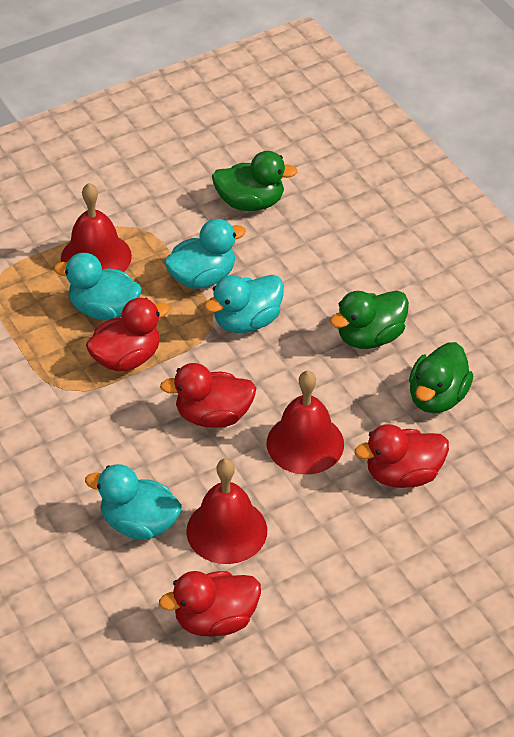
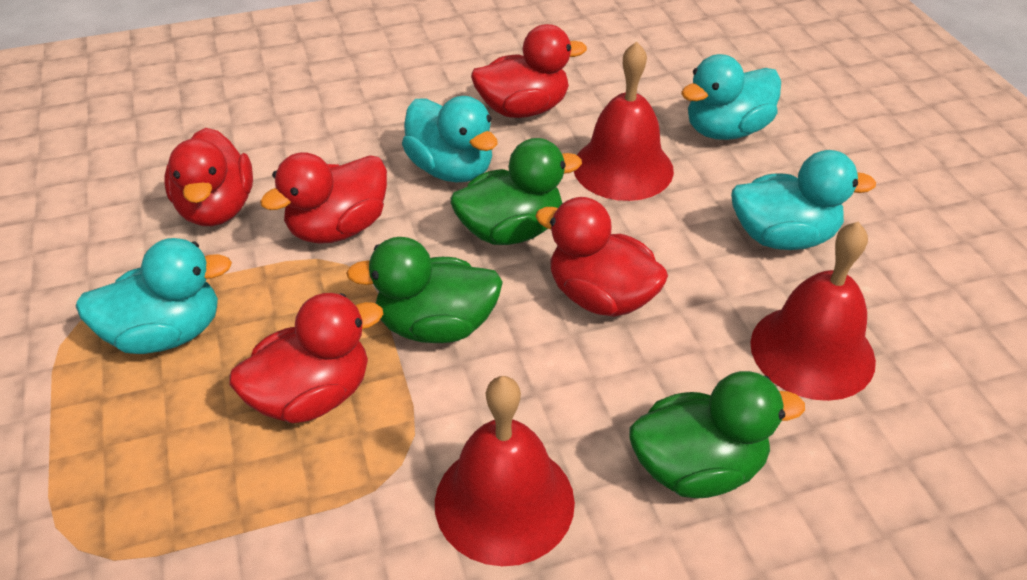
red duck: [86,298,170,371] [159,571,261,636] [160,363,256,428] [355,424,449,488] = 4 -> [164,128,253,226] [229,293,383,423] [260,152,387,244] [471,24,587,118] [535,197,668,317] = 5

